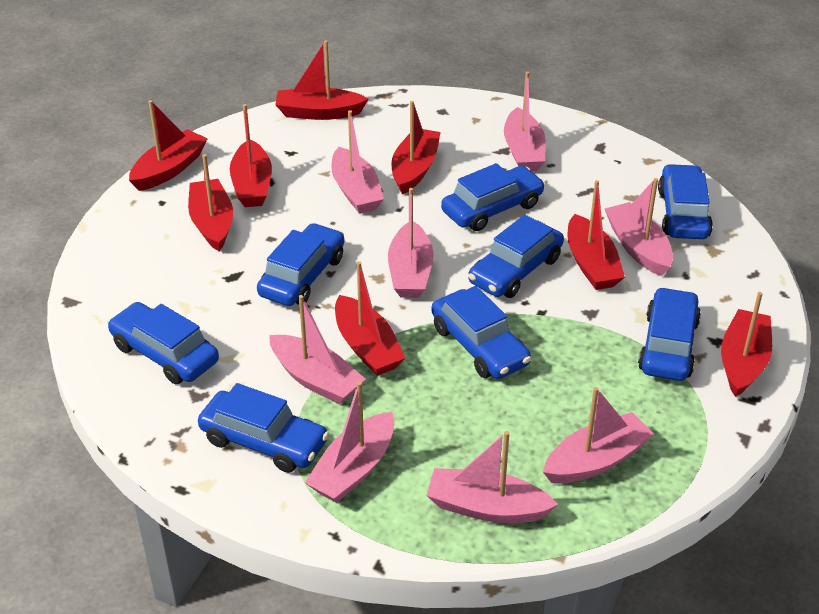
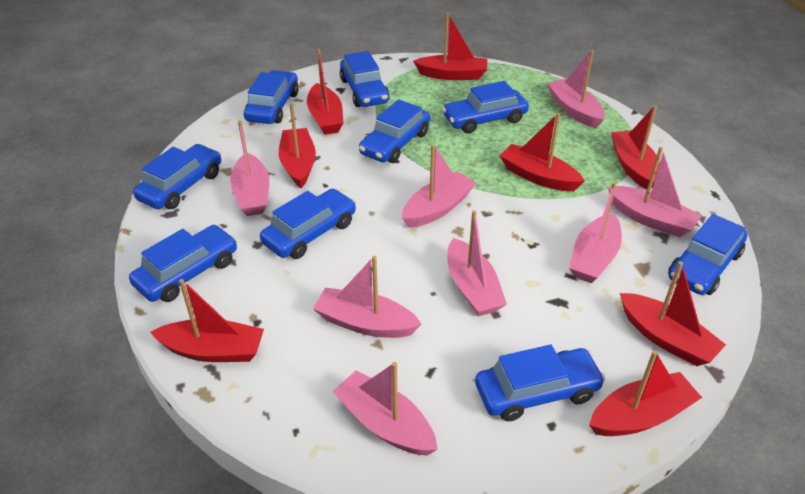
blue car: [107,302,219,384] [198,383,329,473] [257,223,344,306] [431,286,531,379] [441,163,545,231] [468,215,564,298] [638,287,701,381] [658,164,713,239] = 8 -> [129,225,237,302] [133,144,221,209] [244,70,299,124] [260,189,356,259] [340,51,390,107] [359,99,430,163] [442,81,529,134] [475,345,606,422] [668,214,747,295] = 9

